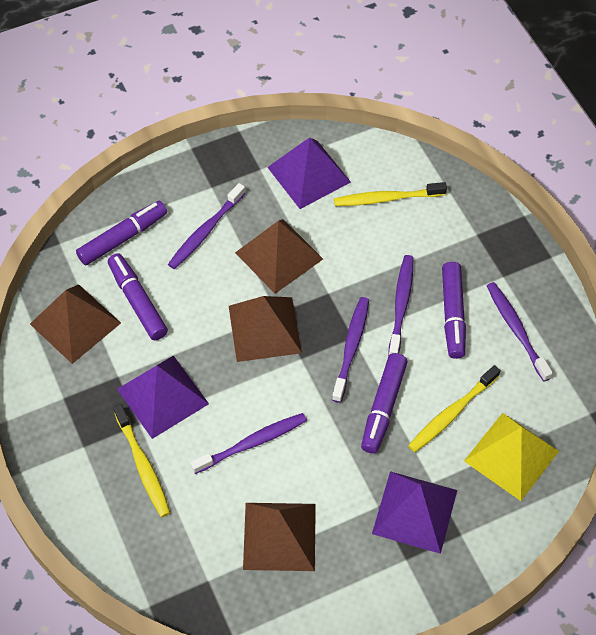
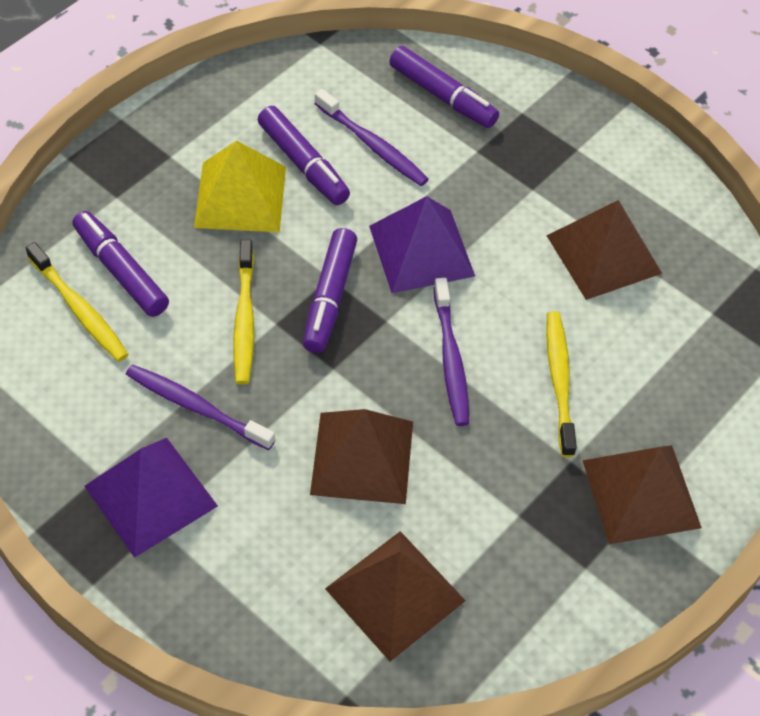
purple pyramid: [117,355,209,439] [267,137,351,209] [372,471,457,554] = 3 -> [85,438,218,558] [369,196,475,293] = 2
purple toothbrush: [168,183,245,269] [190,413,307,474] [332,297,369,403] [388,255,413,356] [487,282,553,382] = 5 -> [126,364,275,450] [315,89,429,186] [434,278,469,426] = 3

